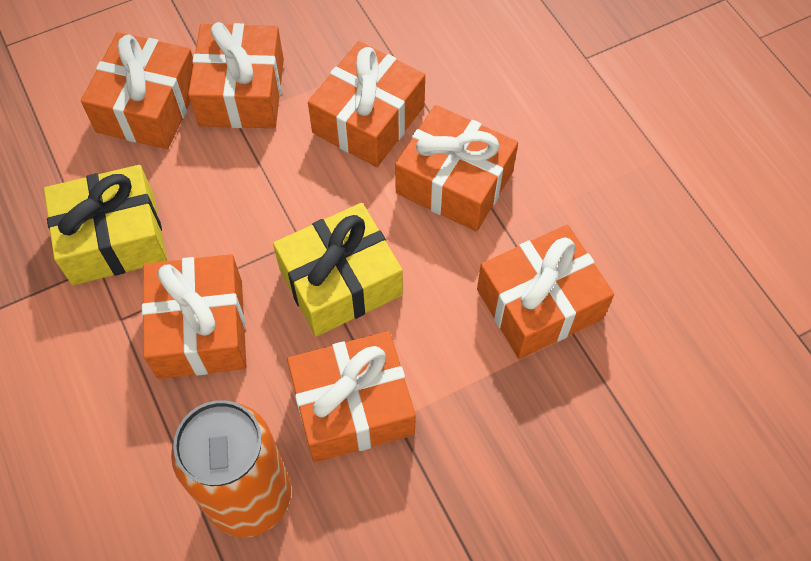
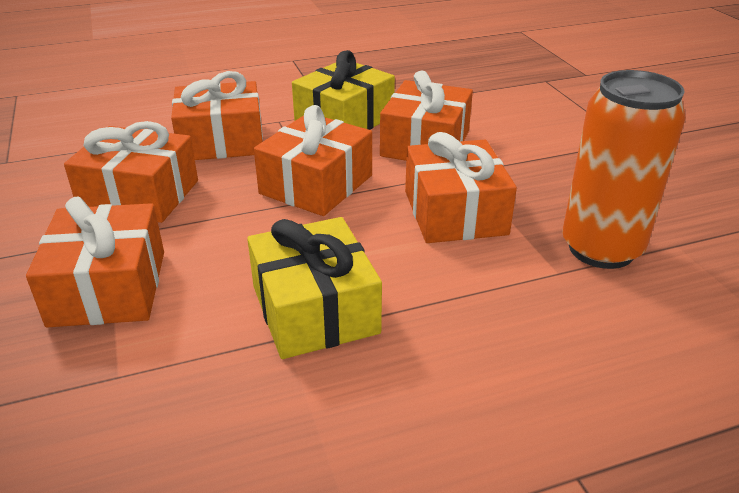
orange gift: [81,32,193,149] [142,254,247,379] [188,22,284,128] [287,331,415,462] [308,41,425,167] [395,105,518,231] [477,225,614,359] = 7 -> [26,197,164,327] [64,121,198,223] [171,71,263,160] [254,105,372,216] [380,70,473,161] [405,132,517,243] = 6

